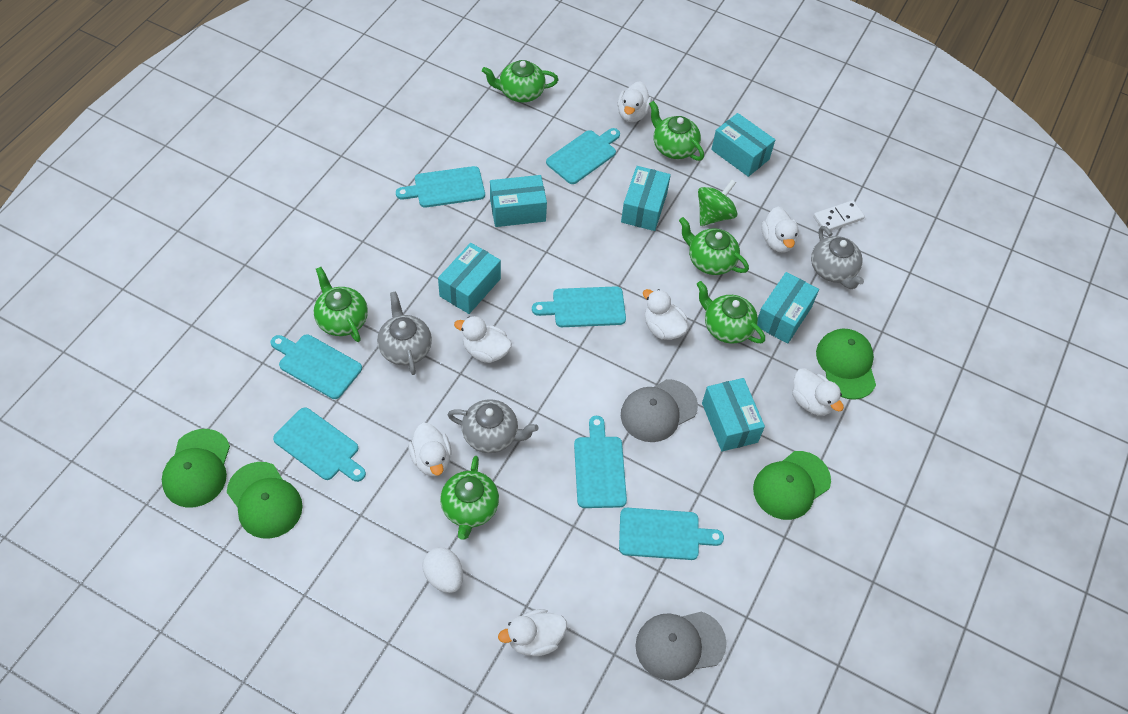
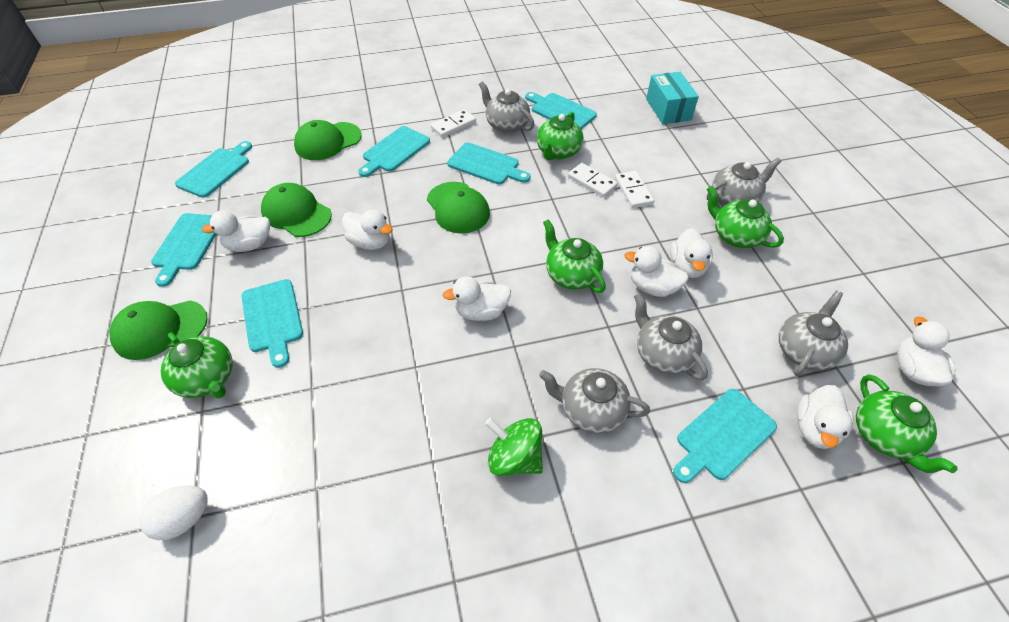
green teapot: [314,267,368,342] [440,456,499,540] [482,60,558,102] [649,101,704,161] [679,217,749,275] [696,281,765,343] = 6 -> [161,333,233,398] [537,112,583,160] [543,219,606,293] [707,186,784,248] [856,374,958,473] = 5
grey cap: [621,379,698,442] [635,611,727,681] = 2 -> none = 0
grey teapot: [377,291,432,375] [448,399,539,453] [811,226,864,289] = 3 -> [479,81,534,133] [539,368,650,434] [634,293,708,380] [707,158,781,206] [779,290,848,376] = 5
turquoise box: [438,243,501,314] [490,175,547,227] [621,166,671,231] [702,378,765,452] [711,113,775,177] [757,272,819,344] = 6 -> [646,72,699,124] = 1
white domino: [813,200,865,233] = 1 -> [430,109,476,138] [568,163,618,197] [615,171,654,208] = 3

